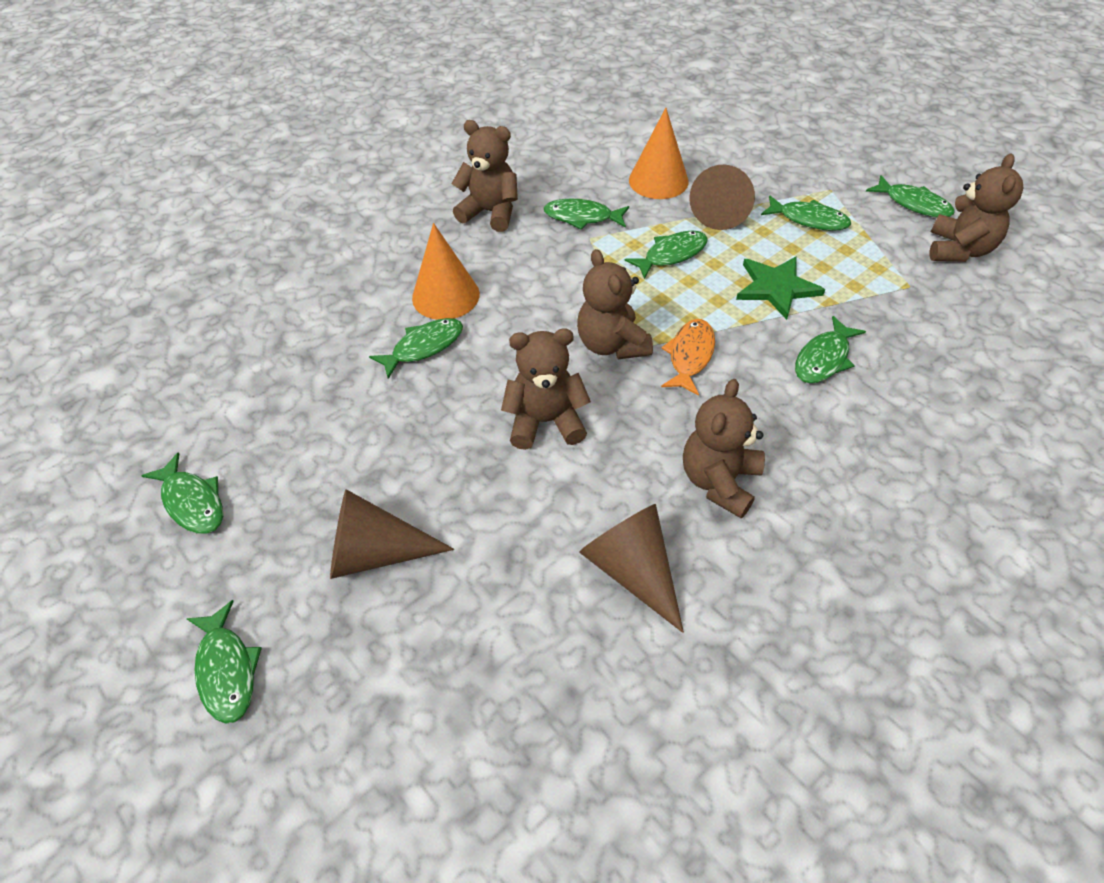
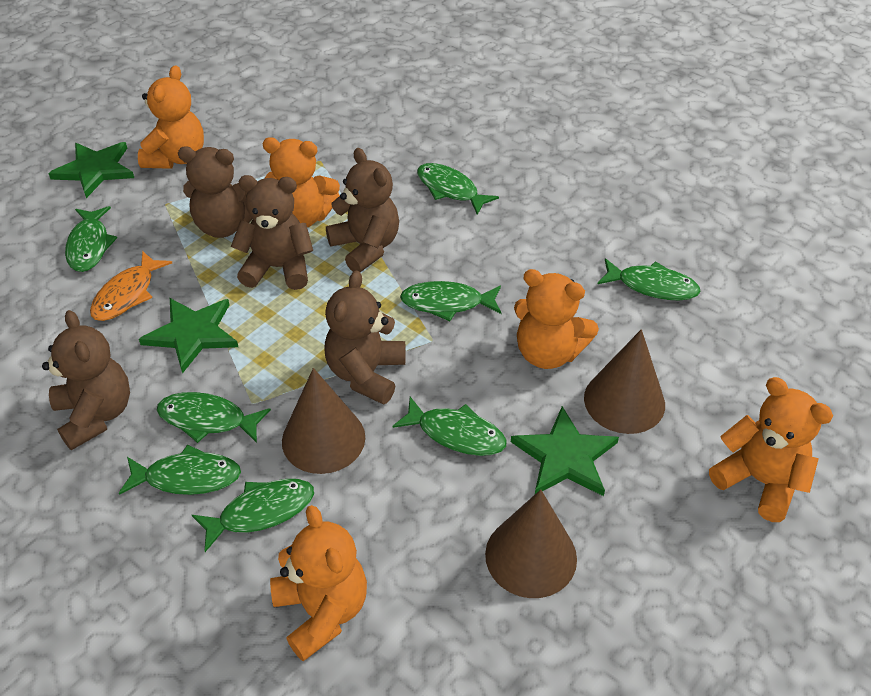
green star: [736,256,825,320] = 1 -> [48,142,134,198] [139,298,238,374] [511,406,619,496] = 3
orange cone: [412,223,480,320] [629,108,689,199] = 2 -> none = 0
orange teddy bear: none = 0 -> [138,65,204,169] [262,137,340,228] [270,505,367,661] [514,269,599,369] [709,377,833,522] = 5

